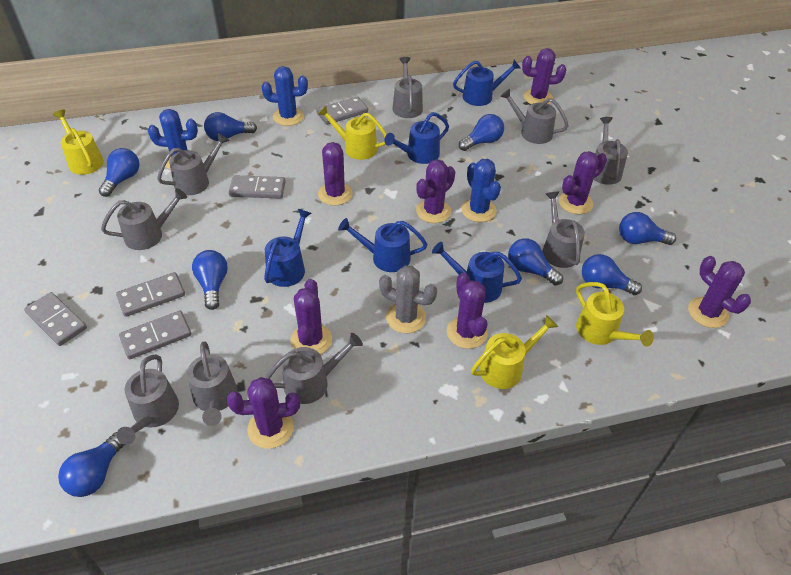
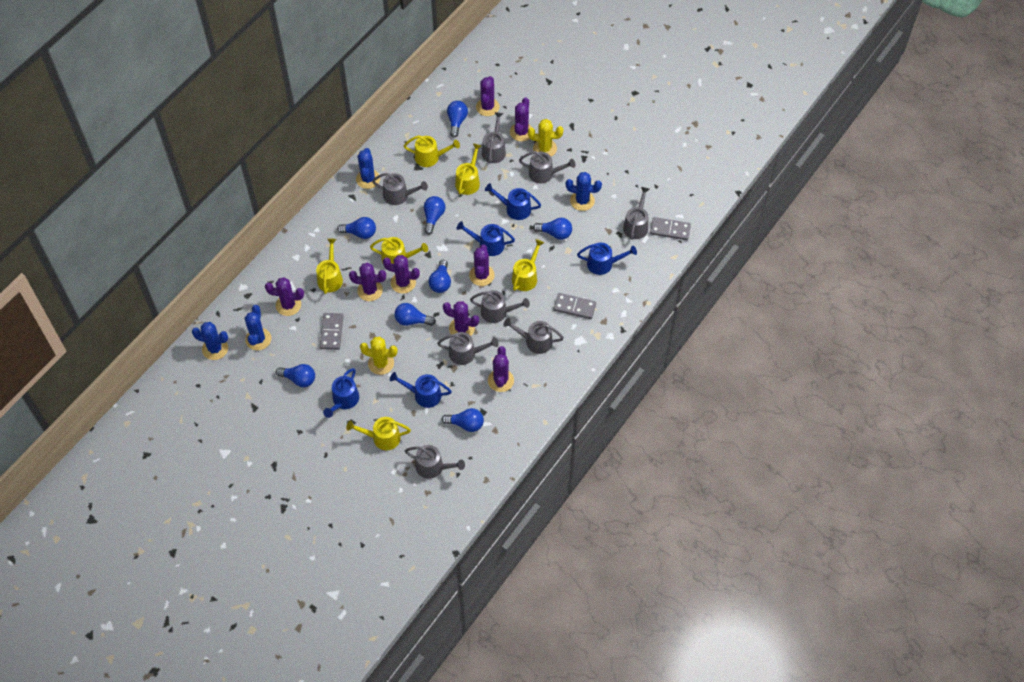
blue cactus: [148,109,198,170] [262,66,308,126] [461,159,501,222] = 3 -> [192,322,228,360] [245,305,271,350] [356,148,380,189] [566,172,602,211] = 4
grey cactus: [379,265,437,333] = 1 -> none = 0
grey domino: [24,292,87,346] [116,272,185,317] [119,311,191,359] [229,175,286,199] [316,96,368,125] = 5 -> [320,313,343,350] [554,293,596,319] [650,217,691,240] = 3
grey watering can: [101,188,187,250] [117,355,179,445] [157,133,229,195] [187,341,237,426] [265,333,363,404] [393,57,423,118] [500,89,569,144] [542,191,585,268] [593,117,628,185] = 9 -> [372,173,428,205] [405,445,465,479] [437,332,499,365] [470,290,530,323] [482,112,506,163] [503,318,564,354] [519,151,576,183] [623,187,649,239] = 8
yellow cactus: none = 0 -> [360,336,398,375] [528,119,563,157] = 2
yellow watering can: [53,109,104,175] [318,106,387,160] [471,315,558,389] [576,282,654,347] = 4 -> [316,238,343,294] [346,417,411,450] [370,237,428,264] [404,135,460,167] [455,143,481,195] [512,239,544,291] = 6

